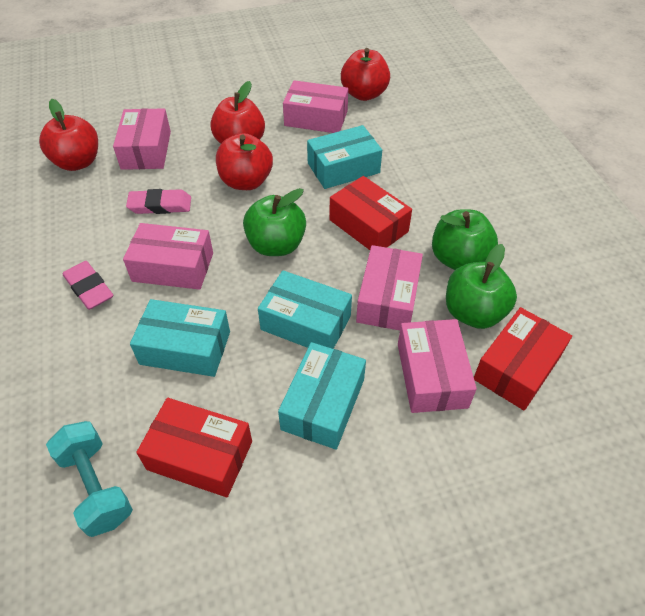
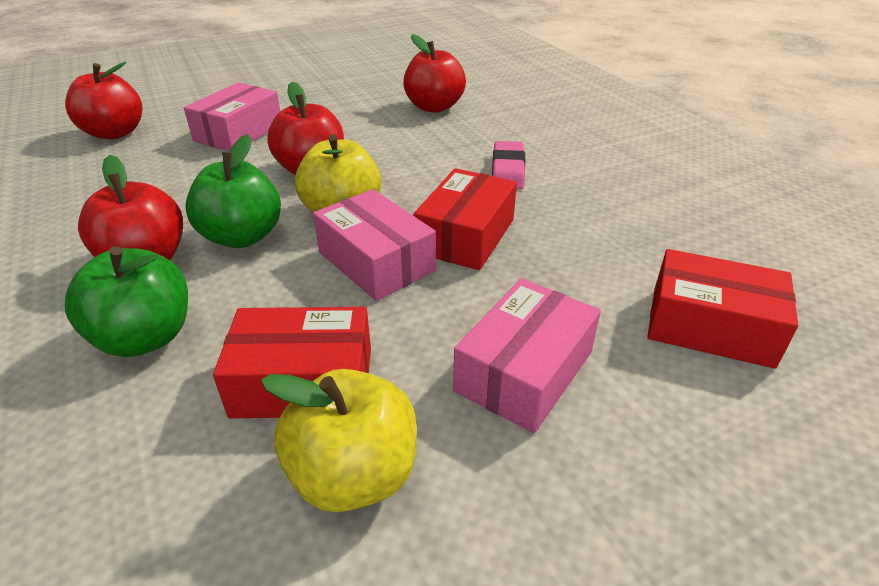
green apple: [243,188,306,256] [432,209,498,270] [446,244,517,329] = 3 -> [65,246,188,357] [185,134,281,248] = 2
pink box: [113,108,171,170] [123,223,213,290] [283,80,348,133] [356,245,423,330] [398,319,477,413] = 5 -> [184,83,280,151] [313,189,436,301] [453,278,601,433] = 3
pink eraser: [63,261,113,310] [126,189,191,214] = 2 -> [492,141,526,189] = 1
turquoise box: [130,299,230,377] [258,270,352,349] [278,342,366,450] [307,125,382,189] = 4 -> none = 0
turquoise dumbbell: [46,421,133,537] = 1 -> none = 0
yellow apple: none = 0 -> [261,369,417,512] [295,134,381,212] = 2

